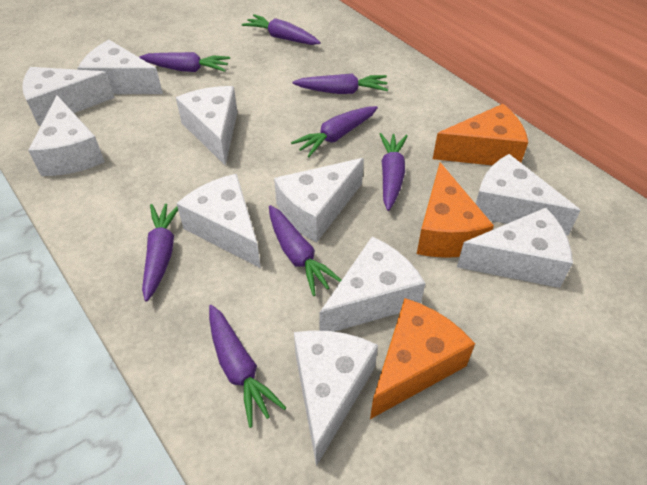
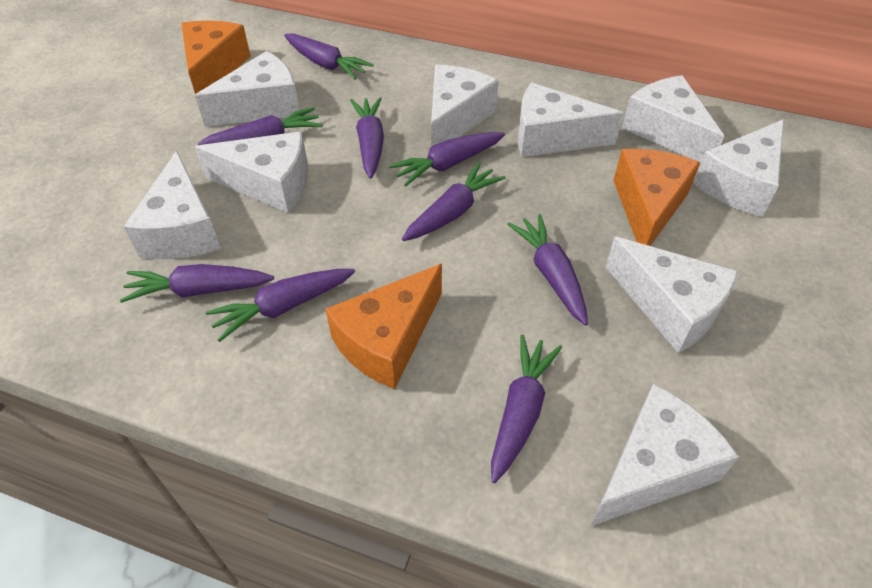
purple carrot: [139,52,230,72] [142,204,178,302] [209,305,286,428] [242,14,320,45] [269,205,341,296] [291,106,378,157] [292,74,388,94] [380,133,408,211] = 8 -> [120,264,274,303] [198,107,323,145] [206,269,355,342] [284,33,374,80] [350,97,384,179] [389,132,505,187] [402,162,505,241] [491,335,562,483] [508,214,588,325] = 9
white cheese: [22,67,115,126] [28,95,105,176] [77,40,163,94] [176,86,237,166] [176,174,261,268] [274,158,364,242] [294,330,378,466] [319,236,425,332] [457,208,573,288] [475,154,581,236] = 10 -> [124,151,221,259] [195,51,299,127] [195,132,308,213] [431,64,499,147] [518,83,623,157] [591,384,739,526] [606,237,739,353] [622,75,724,163] [693,120,784,217] = 9

